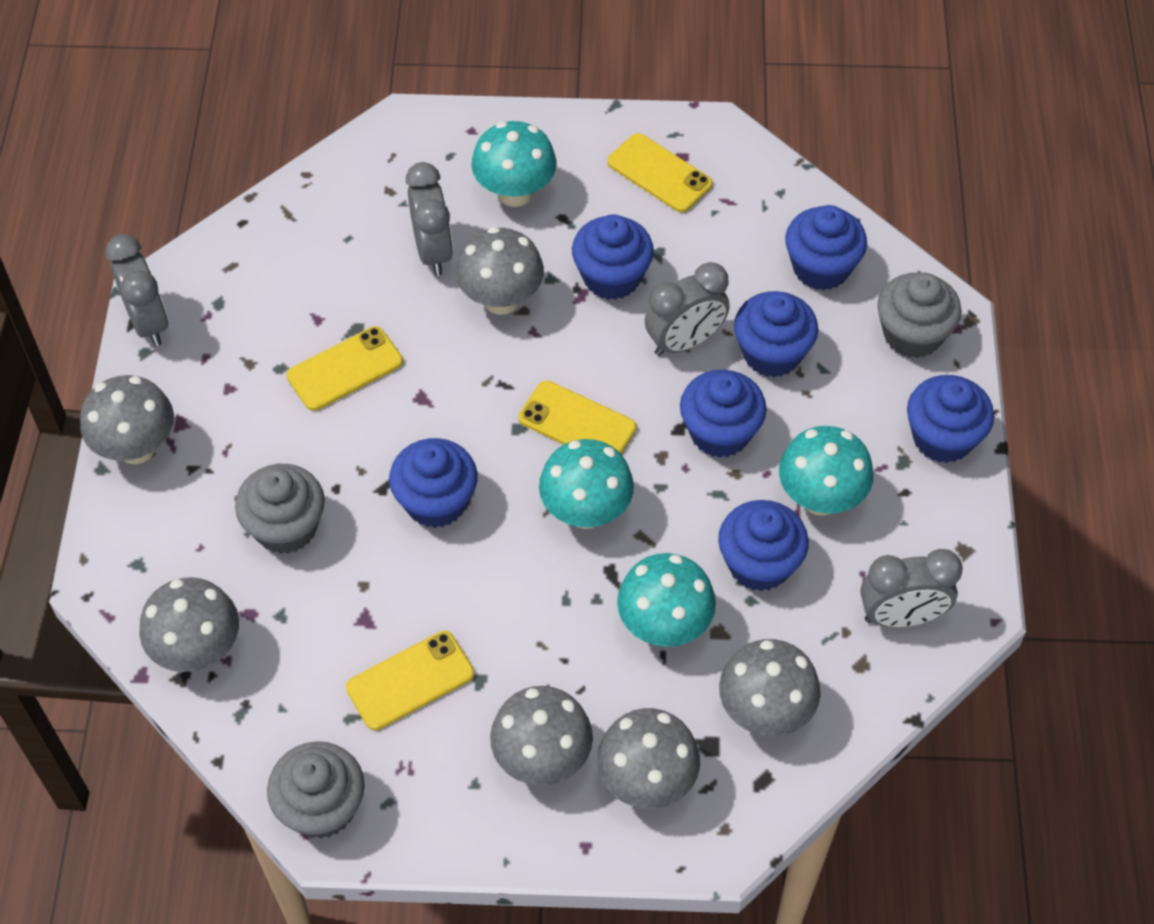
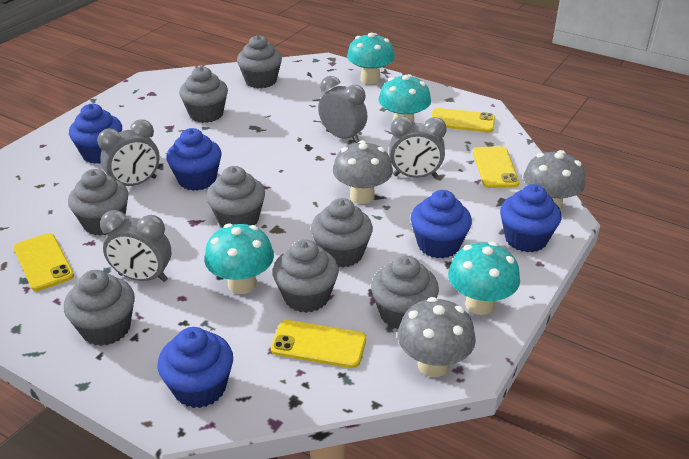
blue cupcake: [389,438,478,528] [572,215,654,300] [680,370,767,458] [718,500,809,591] [734,291,818,377] [785,205,867,291] [907,375,994,463] = 7 -> [69,104,122,164] [158,327,233,408] [167,128,222,191] [411,190,472,258] [500,184,561,252] = 5
grey cupcake: [235,464,325,554] [267,741,365,839] [877,273,962,358] = 3 -> [64,270,135,346] [68,169,128,236] [179,66,228,123] [206,166,265,228] [237,35,282,88] [273,239,339,313] [311,198,373,268] [371,256,439,329] = 8
grey mushroom: [80,375,174,464] [139,577,239,672] [456,227,544,315] [490,686,593,786] [597,708,700,809] [719,639,821,736] = 6 -> [333,140,393,204] [398,297,476,377] [523,150,586,211] = 3

